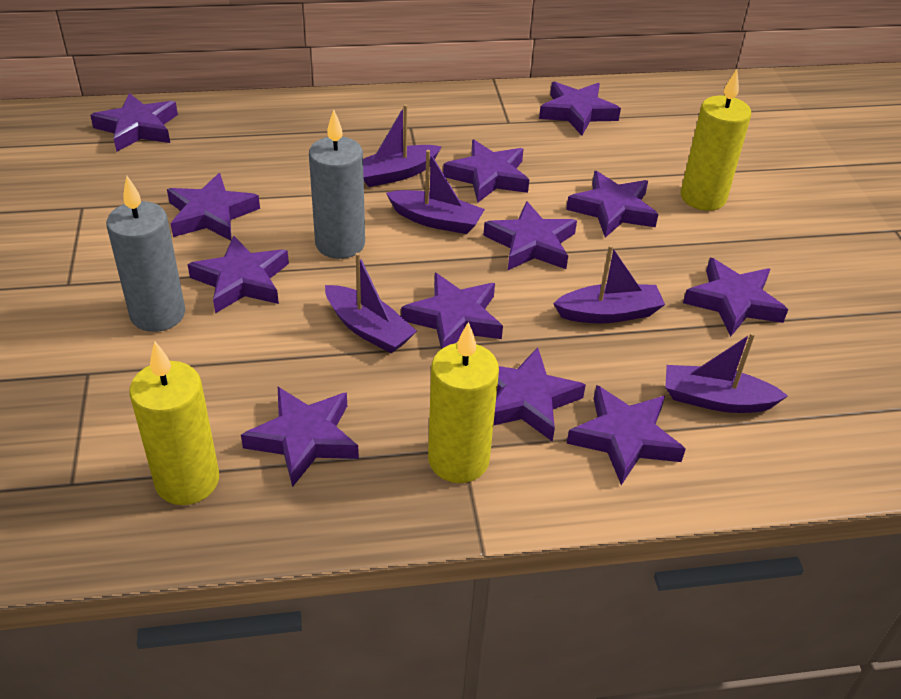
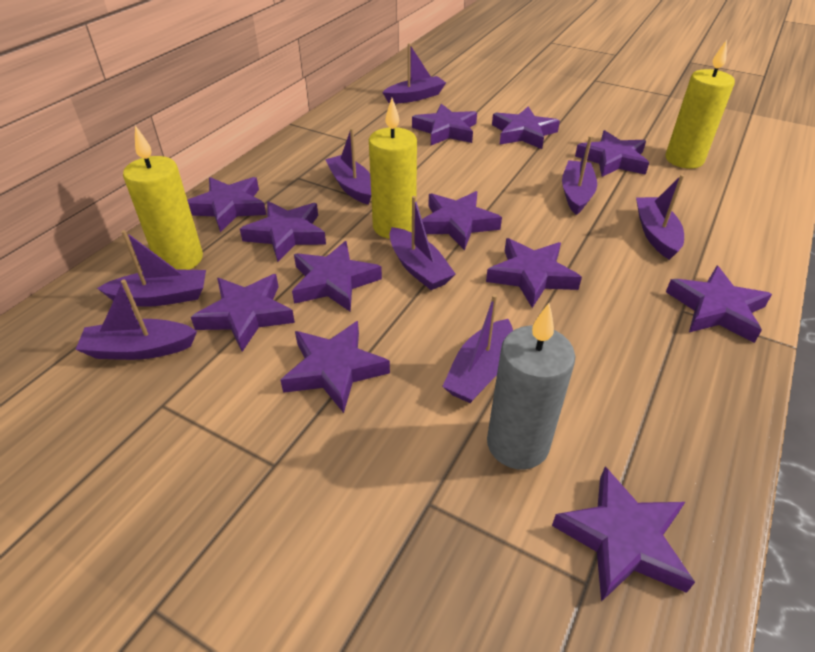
grey candle: [106,176,185,332] [309,110,365,259] = 2 -> [487,303,575,470] = 1
purple boat: [325,253,417,353] [363,104,442,187] [386,150,485,234] [553,245,665,323] [665,332,788,413] = 5 -> [75,279,197,360] [97,230,206,307] [325,128,371,205] [382,43,446,104] [389,196,456,290] [442,294,513,403] [562,136,597,215] [636,175,684,260] = 8

